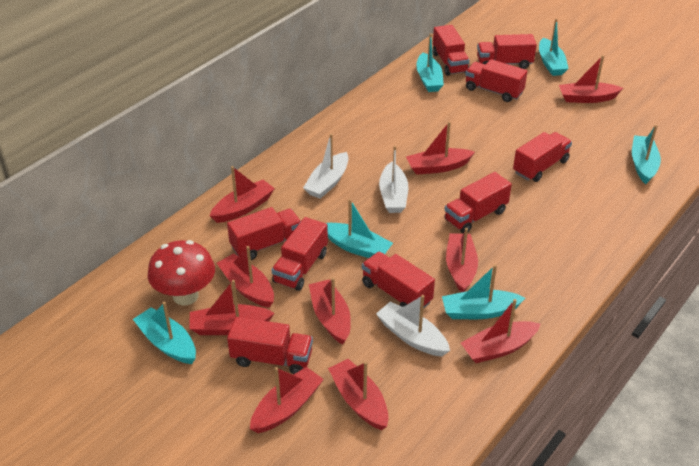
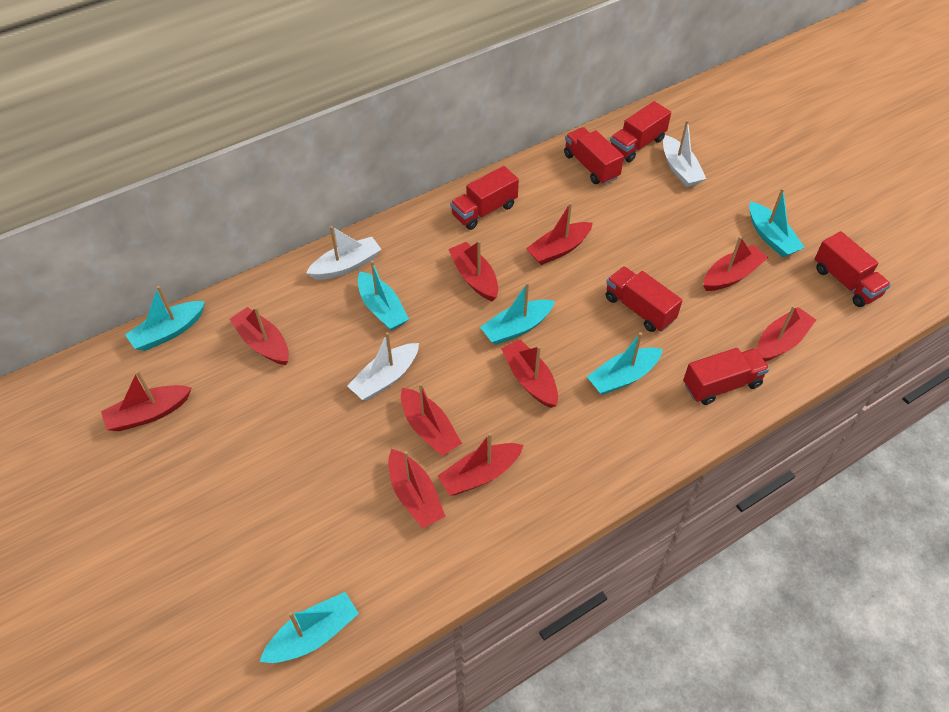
red mushroom: [148,240,215,305] = 1 -> none = 0
red truck: [227,207,301,260] [227,317,313,374] [272,217,328,291] [362,252,435,309] [433,25,470,76] [444,172,512,233] [465,59,527,102] [477,34,537,69] [513,132,572,182] = 9 -> [450,166,519,230] [564,127,624,185] [606,266,683,332] [610,101,671,163] [683,348,769,405] [815,231,891,307] = 6

